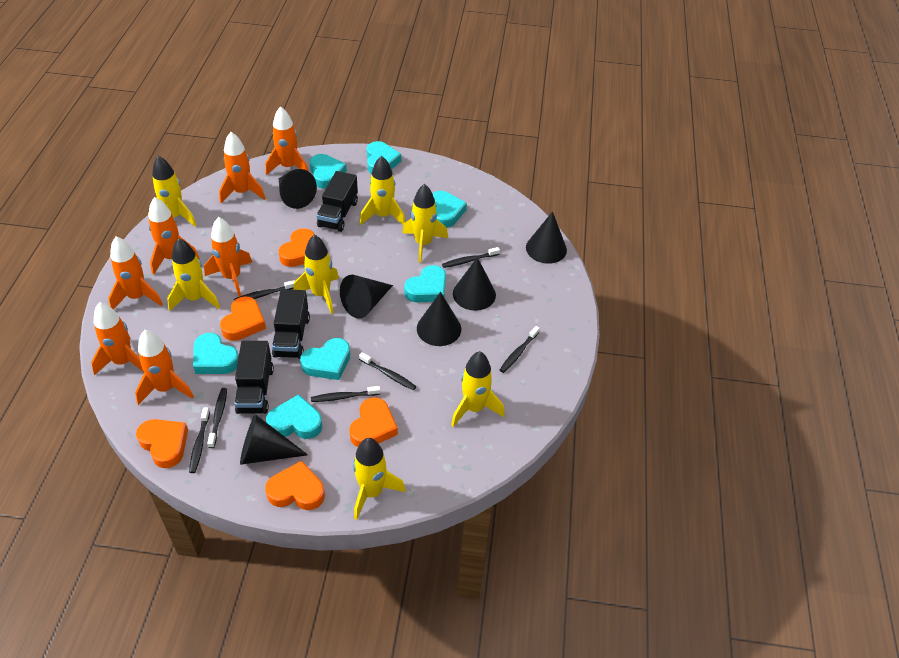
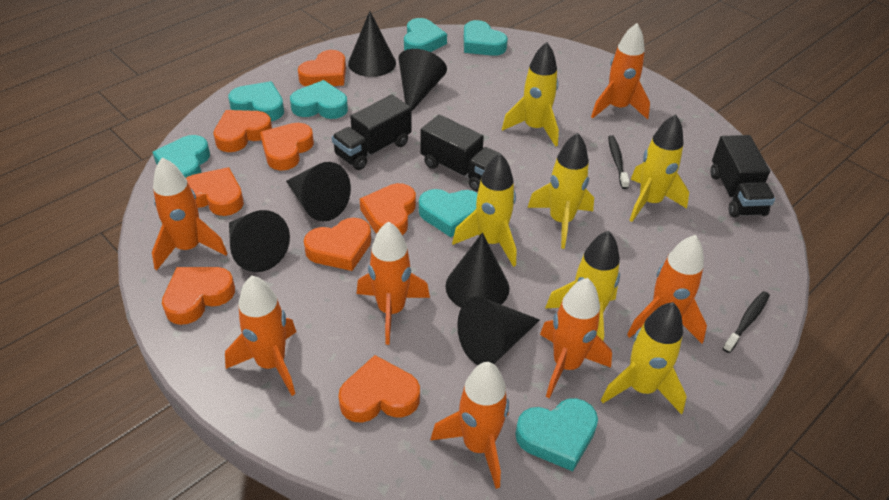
black toothbrush: [189,407,210,473] [207,388,227,448] [234,280,295,301] [311,386,380,402] [359,352,417,390] [442,247,500,268] [500,326,540,373] = 7 -> [608,135,630,189] [723,291,770,353] = 2
orange heart: [136,419,188,468] [220,296,266,341] [265,461,325,510] [279,228,315,267] [349,397,398,447] = 5 -> [162,267,235,325] [186,167,244,216] [214,110,272,152] [260,123,314,171] [298,50,346,86] [304,218,371,271] [338,355,420,423] [360,183,416,235] = 8
yellow rocket: [148,156,197,226] [167,238,220,311] [293,235,339,314] [353,438,406,520] [360,155,405,225] [402,184,448,263] [451,351,505,427] = 7 -> [452,153,516,267] [502,42,559,147] [527,133,594,249] [545,231,620,341] [601,302,687,415] [629,114,689,222] = 6

